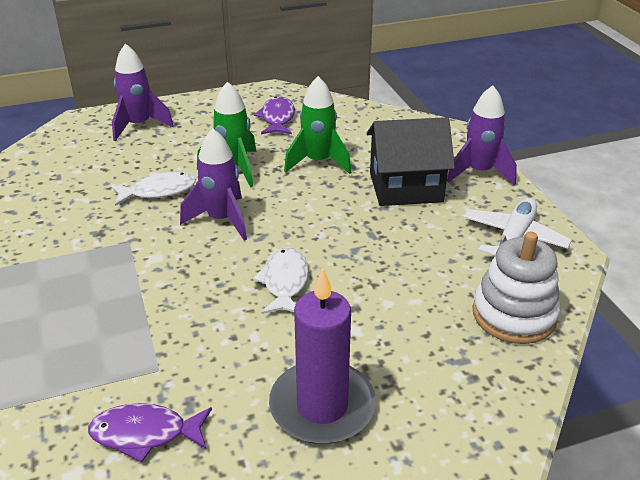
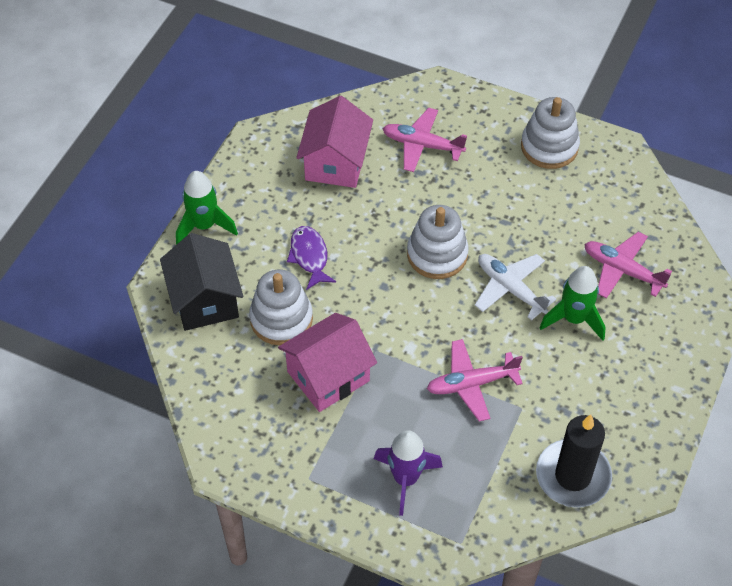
black candle: none = 0 -> [536,414,612,508] = 1
pink house: none = 0 -> [278,313,377,412] [296,96,373,188] = 2
pink plane: none = 0 -> [383,108,467,172] [427,339,523,421] [584,232,672,299] = 3
purple candle: [269,268,376,444] = 1 -> none = 0
purple fish: [88,403,212,463] [254,96,295,134] = 2 -> [287,226,336,290] = 1
purple rocket: [112,43,174,141] [180,129,247,240] [447,85,517,185] = 3 -> [374,430,443,516] = 1
white fish: [111,172,196,206] [253,247,309,314] = 2 -> none = 0
white stacking toy: [473,232,560,344] = 1 -> [249,269,313,345] [407,205,469,279] [521,97,580,169] = 3

